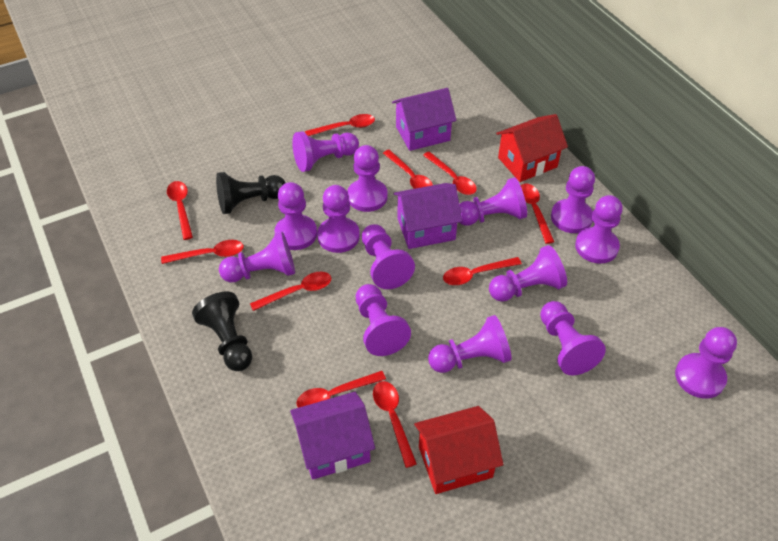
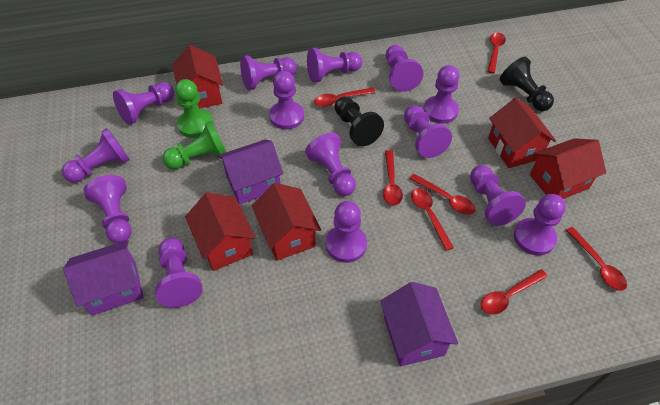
green pawn: none = 0 -> [162,121,226,169] [175,79,214,138] = 2
red house: [414,406,503,494] [496,114,568,182] = 2 -> [172,45,223,108] [185,192,255,271] [252,183,321,261] [488,97,556,168] [530,138,606,199] = 5
red spoon: [161,240,244,264] [167,181,193,240] [250,272,331,311] [296,371,386,408] [305,114,375,136] [373,381,417,468] [383,150,433,189] [423,152,477,195] [443,257,522,285] [521,184,554,244] = 10 -> [314,87,376,107] [383,150,403,206] [410,174,475,215] [411,188,454,251] [481,269,548,314] [487,32,506,74] [566,227,627,291] = 7

